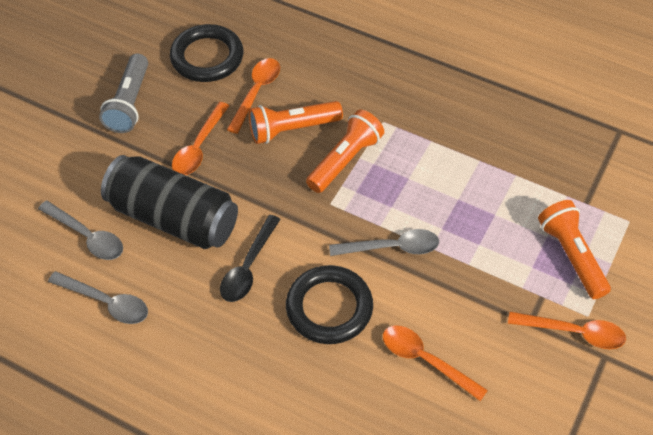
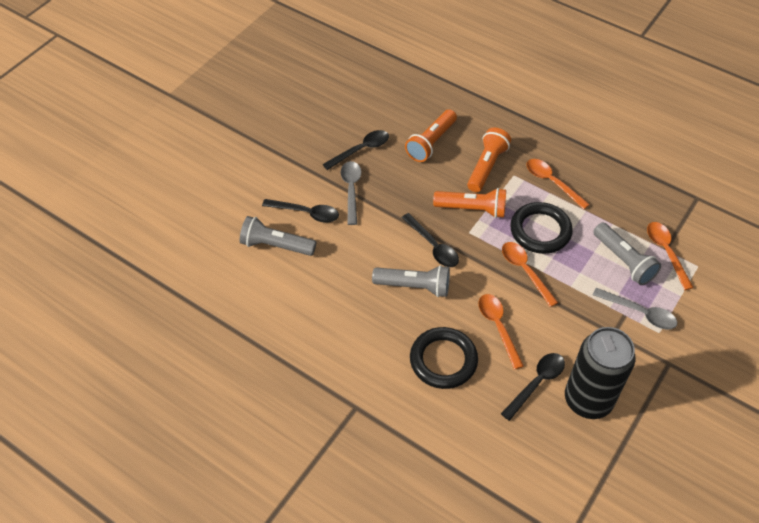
black spoon: [220,215,280,302] = 1 -> [262,199,339,223] [323,130,389,170] [402,213,459,267] [501,353,565,421] = 4
grey flashlight: [99,54,148,133] = 1 -> [240,216,316,256] [372,265,450,297] [593,223,661,285] = 3
grey spoon: [38,200,123,260] [48,271,148,324] [329,229,439,256] = 3 -> [340,161,362,225] [593,288,677,330] = 2

